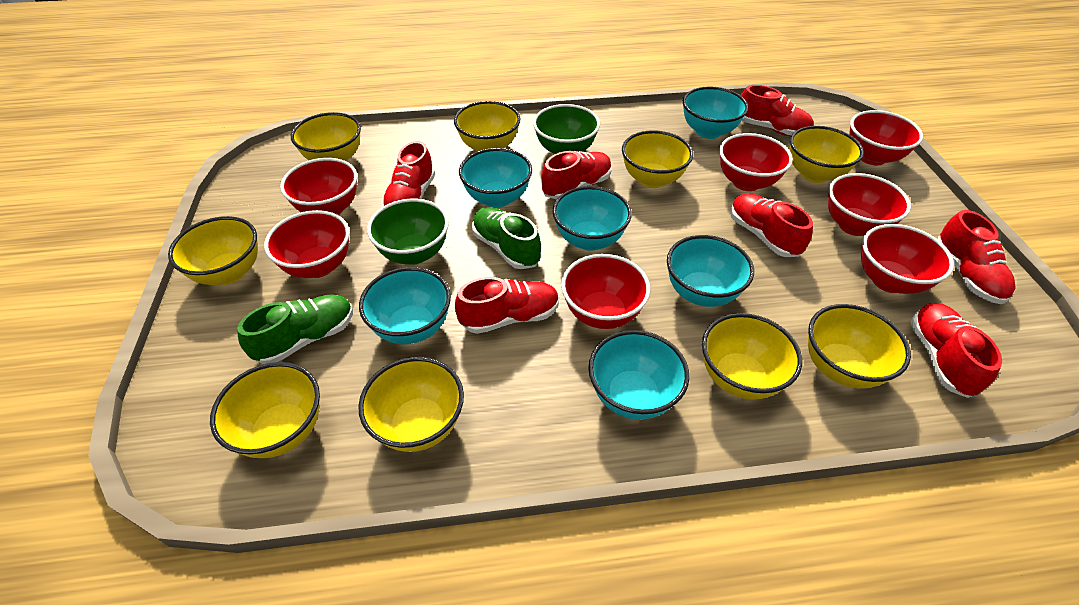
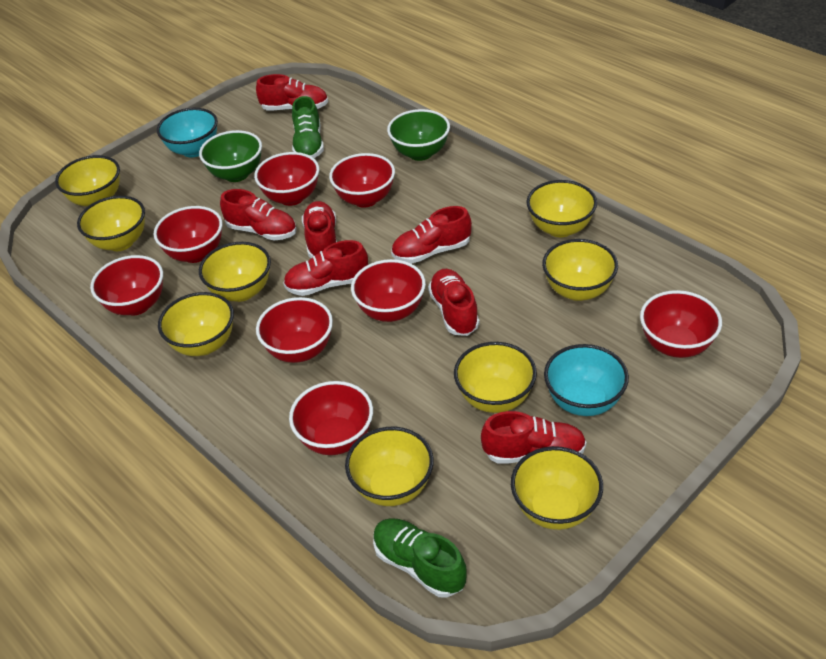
red bowl: [264,210,350,278] [280,158,357,215] [561,254,650,329] [719,133,793,191] [828,173,911,236] [849,110,923,165] [861,224,954,294] = 7 -> [90,255,163,315] [154,206,222,263] [254,152,319,206] [256,297,333,363] [289,381,373,455] [329,153,395,208] [351,259,426,322] [640,290,722,358] = 8
turquoise bowl: [359,267,451,344] [459,148,532,208] [552,186,632,251] [588,330,689,420] [667,235,754,307] [683,86,748,139] = 6 -> [157,108,218,158] [544,344,629,416] = 2

